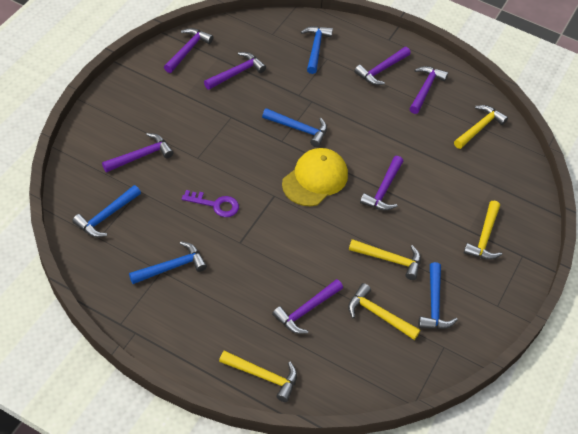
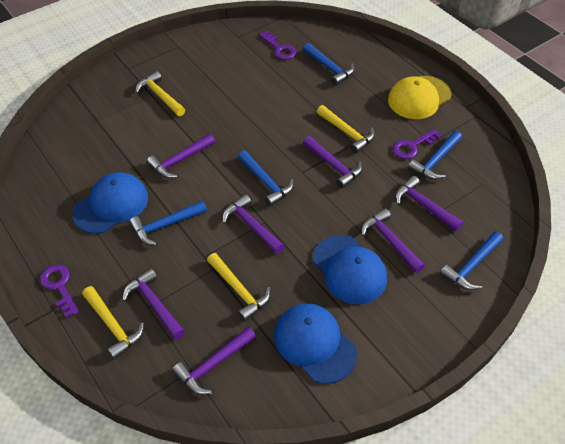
blue cap: none = 0 -> [72,172,148,234] [274,303,357,384] [313,235,387,304] = 3
purple key: [182,190,239,217] = 1 -> [40,265,79,318] [259,31,296,60] [392,129,441,159] = 3
yellow hammer: [219,351,297,402] [348,283,420,340] [349,239,421,280] [454,105,508,149] [464,200,502,260] = 5 -> [82,286,144,360] [135,71,185,116] [207,253,270,321] [317,105,375,153] = 4

